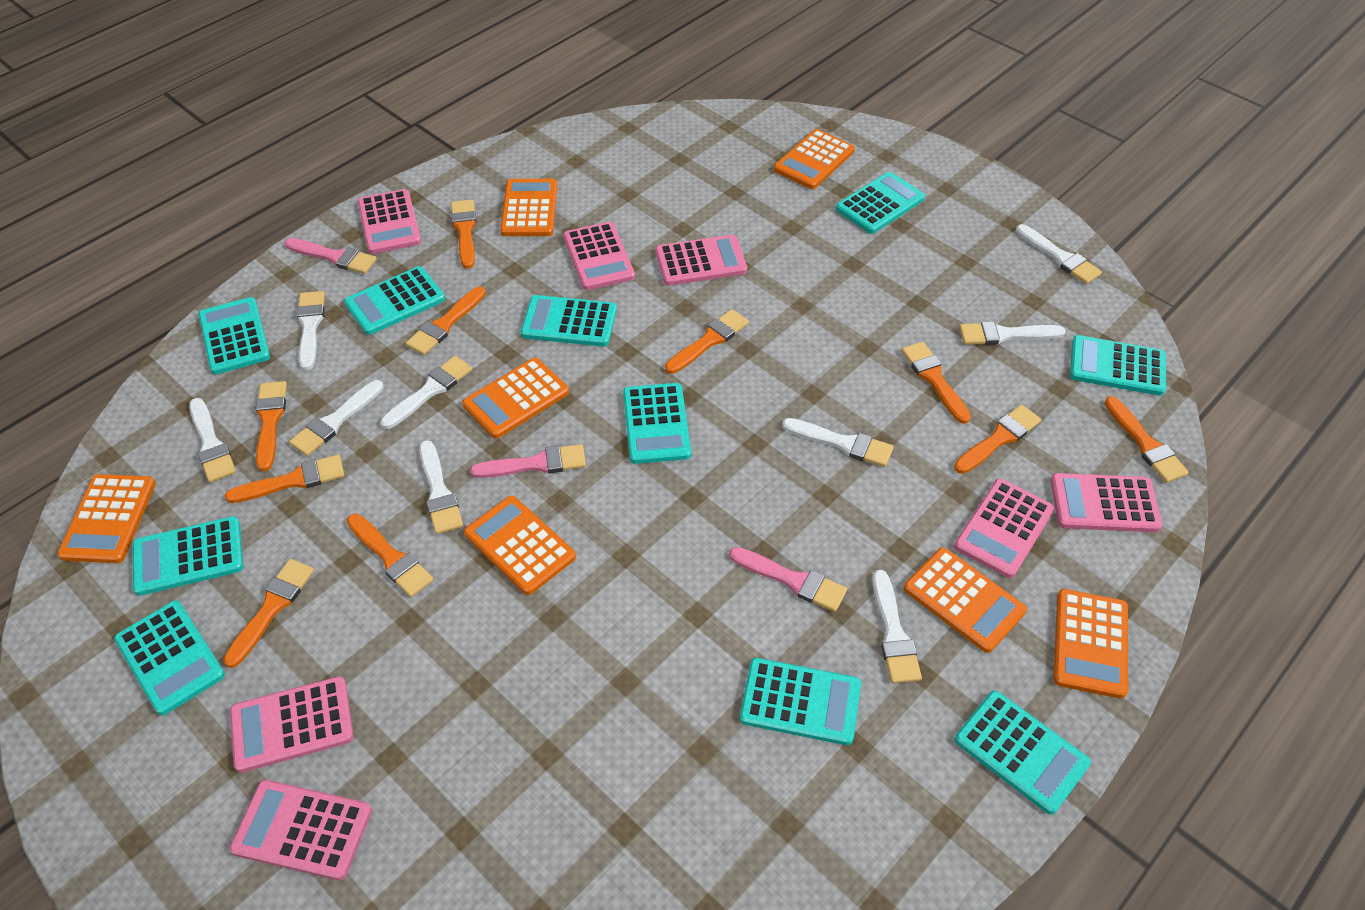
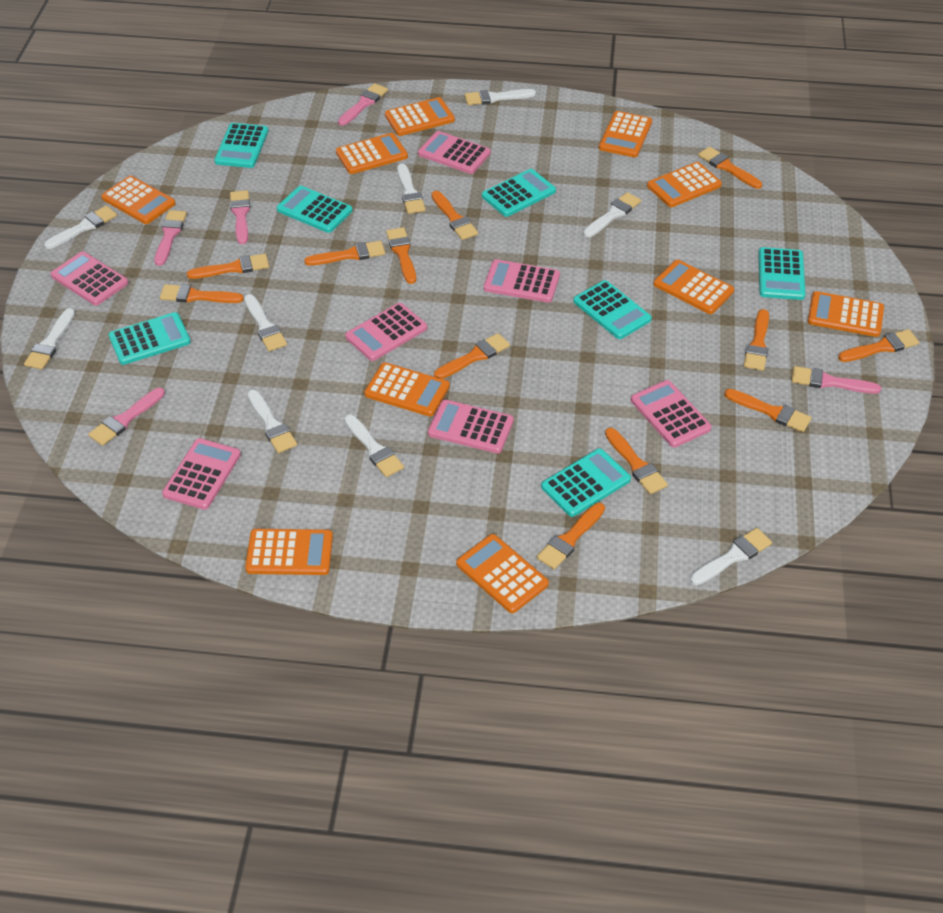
orange brush: [223,559,314,668] [225,455,344,503] [255,381,287,471] [347,514,434,597] [405,287,486,355] [451,199,476,269] [665,309,749,374] [901,341,971,424] [954,404,1041,474] [1104,396,1189,483] = 10 -> [160,284,244,303] [187,254,269,279] [304,241,385,266] [386,227,416,284] [432,191,478,240] [434,333,510,379] [537,503,605,570] [605,428,668,494] [698,147,762,189] [724,389,812,432] [744,309,769,371] [838,329,919,362] = 12
orange calculator: [57,474,156,563] [462,358,569,439] [464,496,576,595] [500,179,557,236] [774,129,855,189] [904,547,1027,653] [1054,589,1128,699] = 7 -> [101,176,176,224] [245,529,333,575] [336,133,408,174] [364,362,450,417] [385,97,455,136] [456,534,549,613] [599,111,652,157] [647,162,722,207] [653,260,734,314] [807,291,884,337] = 10
pink brush: [285,238,377,274] [470,444,586,478] [729,547,847,612] = 3 -> [88,388,165,446] [155,210,187,266] [230,190,250,244] [338,83,388,126] [792,366,881,394] = 5
turquoise calculator: [114,600,225,715] [132,516,243,596] [199,297,270,375] [344,266,445,335] [521,295,617,347] [623,383,691,464] [740,658,861,745] [836,172,925,234] [955,690,1091,814] [1070,335,1166,396] = 10 -> [109,312,191,365] [214,123,268,168] [277,186,352,233] [482,169,556,217] [541,448,631,517] [573,280,652,339] [758,247,806,300] = 7

